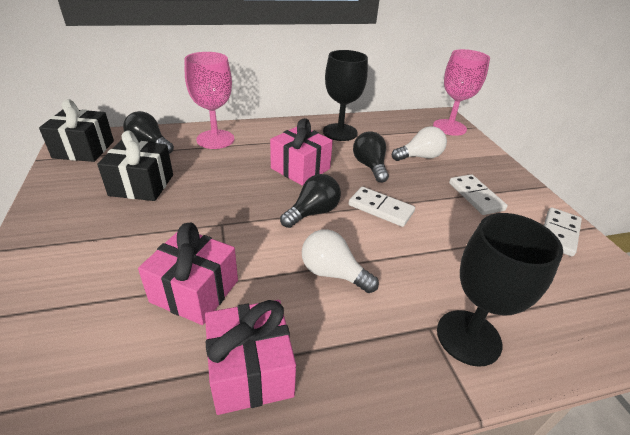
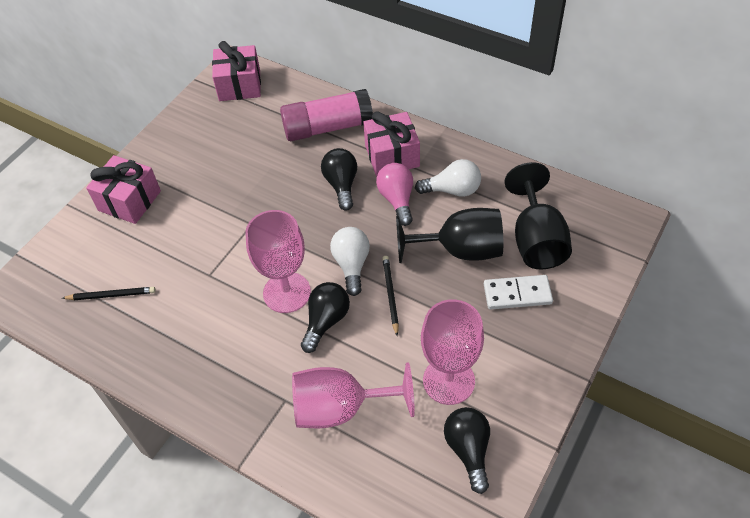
black gift: [39,99,114,162] [97,130,173,201] = 2 -> none = 0
black pencil: none = 0 -> [62,287,156,300] [382,256,399,336] = 2
pink glue stick: none = 0 -> [280,89,373,141] = 1
pink goblet: [185,52,234,149] [433,49,490,136] = 2 -> [245,210,311,313] [292,362,415,428] [421,299,484,405] = 3
pink light bulb: none = 0 -> [376,163,413,226] = 1
white domino: [349,187,415,227] [449,174,508,215] [544,207,582,256] = 3 -> [484,275,553,310] = 1

